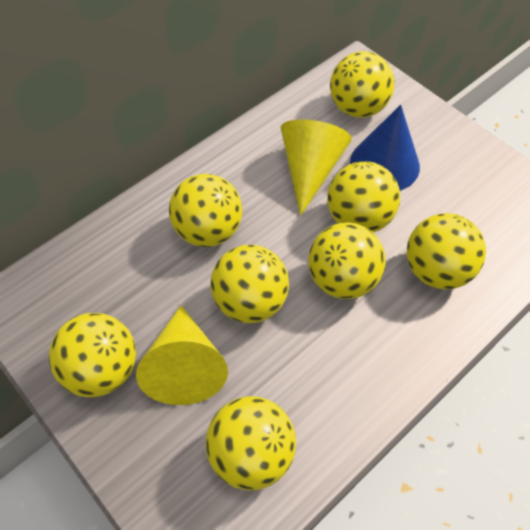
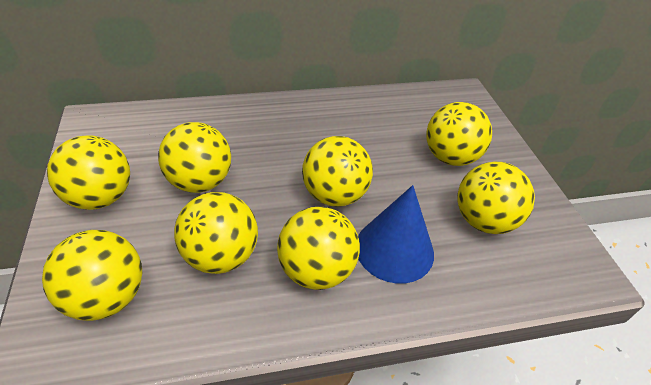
yellow cone: [136,305,228,405] [281,119,352,215] = 2 -> none = 0

